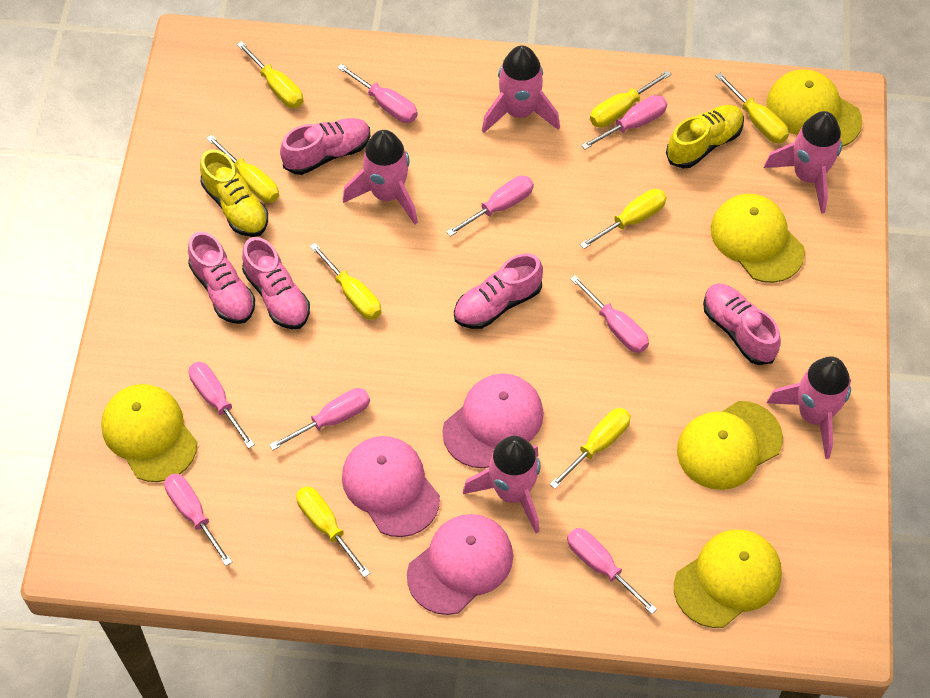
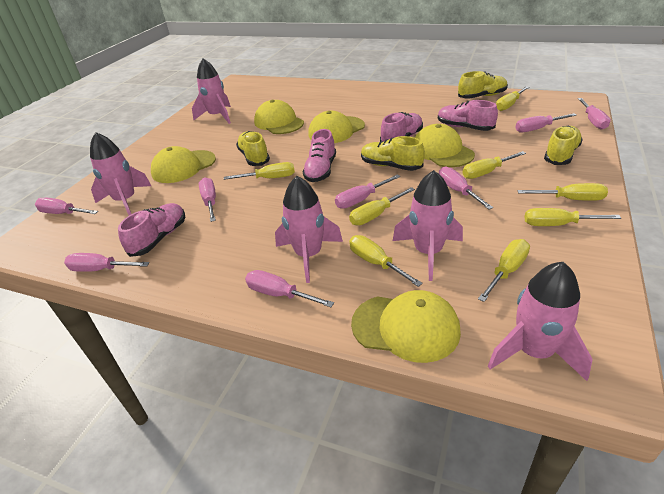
pink cap: [342,436,440,537] [407,514,513,615] [442,373,544,468] = 3 -> none = 0
pink shoe: [188,231,255,324] [242,237,310,329] [280,118,370,175] [454,254,543,329] [703,283,781,365] = 5 -> [118,203,185,257] [302,129,336,182] [380,112,423,142] [438,100,498,131] = 4
yellow shoe: [200,149,268,237] [666,105,744,168] = 2 -> [236,131,270,166] [361,136,425,171] [458,71,508,99] [544,125,583,165] = 4

